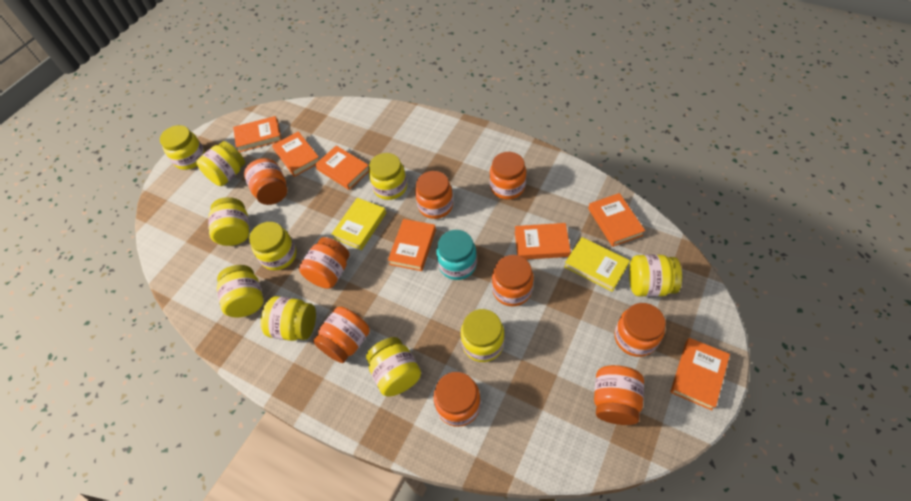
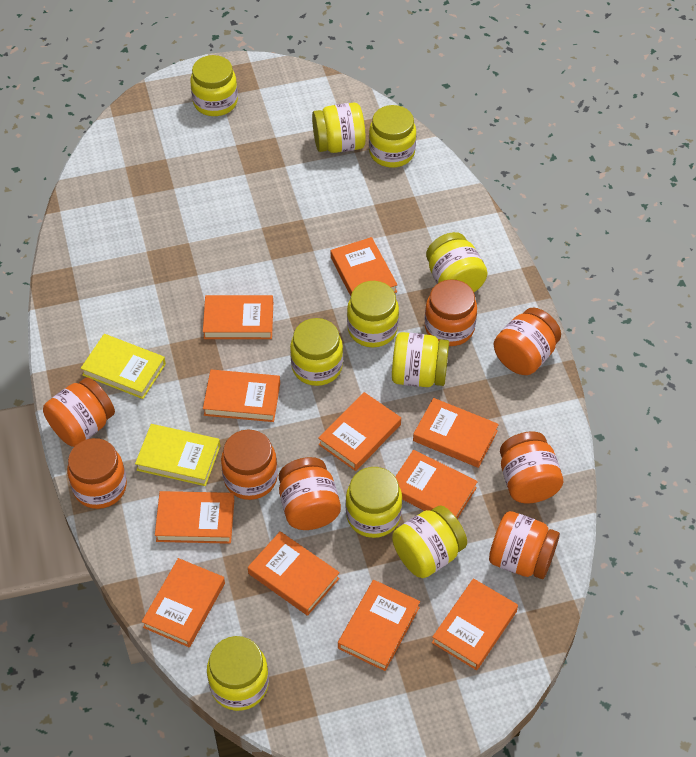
orange book: [233,116,282,152] [272,131,319,177] [315,146,369,190] [388,219,436,271] [515,223,571,260] [588,193,645,247] [670,338,730,410] = 7 -> [142,558,225,647] [155,491,234,544] [203,295,273,339] [203,370,280,422] [248,531,340,616] [318,392,401,471] [331,237,398,296] [338,580,420,671] [395,450,478,519] [413,398,499,468] [432,578,518,670] = 11
orange jar: [244,158,287,205] [299,237,350,289] [313,307,370,363] [415,171,453,219] [433,372,481,427] [490,152,526,199] [492,255,534,306] [594,365,644,425] [615,303,666,357] = 9 -> [43,377,115,447] [67,438,127,509] [221,430,278,500] [279,457,341,530] [425,279,477,346] [489,511,560,579] [494,308,561,375] [500,431,563,504] = 8
turquoise jar: [436,230,477,280] = 1 -> none = 0

